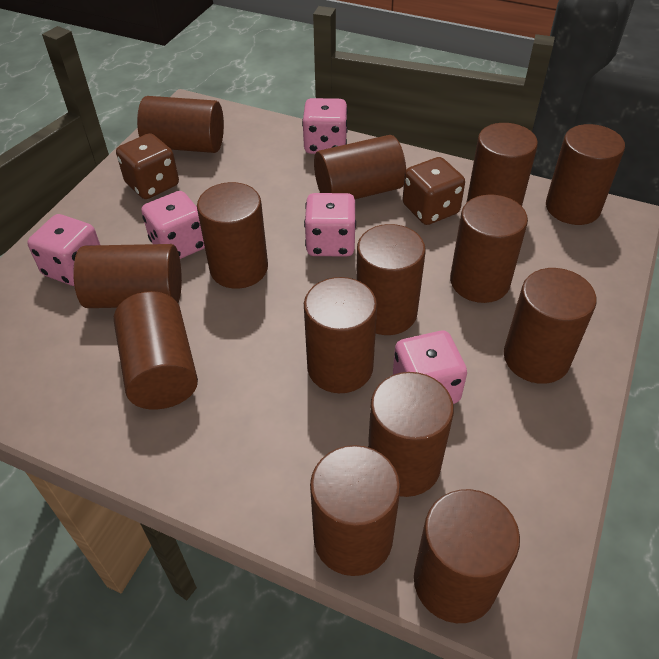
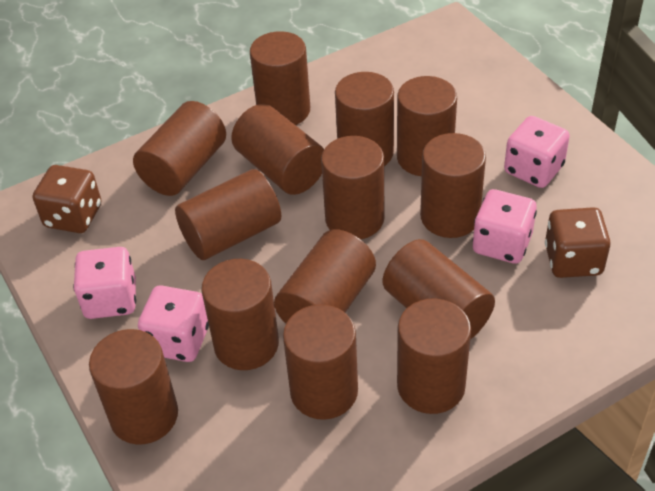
pink dice: [27,214,100,286] [141,191,205,259] [302,98,348,154] [304,193,356,256] [393,331,467,404] = 5 -> [73,247,136,319] [138,285,209,362] [473,189,537,264] [504,116,570,188] = 4

